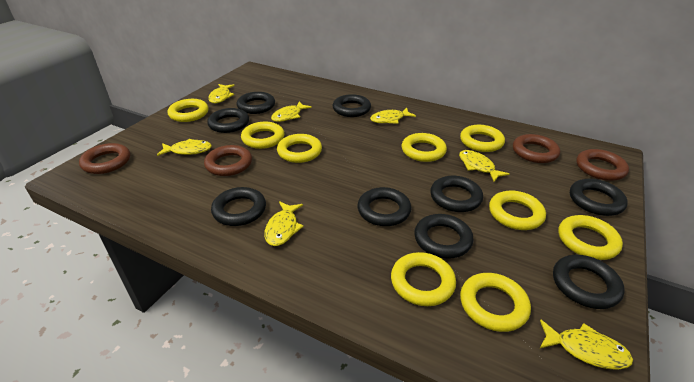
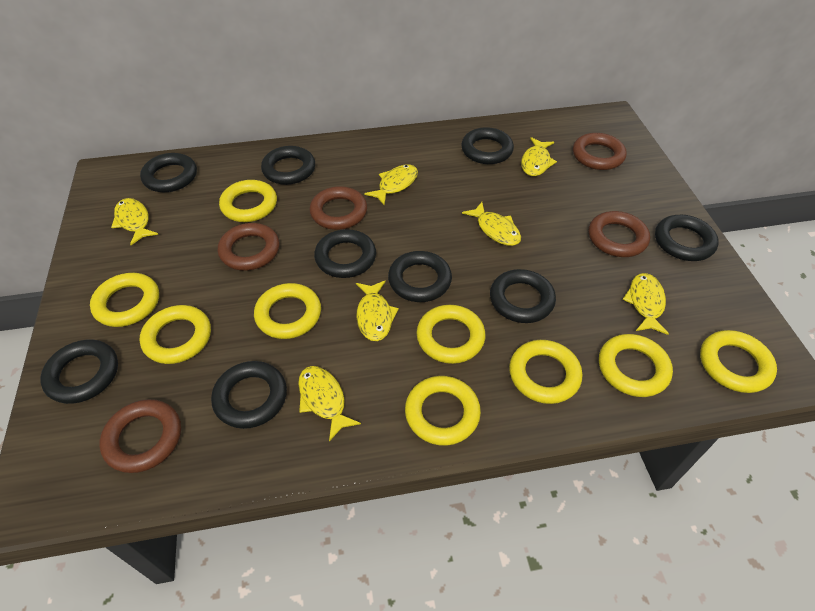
brown ring: [79,143,130,174] [204,145,252,176] [513,134,560,163] [576,149,629,181] = 4 -> [99,399,181,473] [218,223,280,271] [310,186,367,230] [573,133,627,170] [589,211,650,257] = 5

